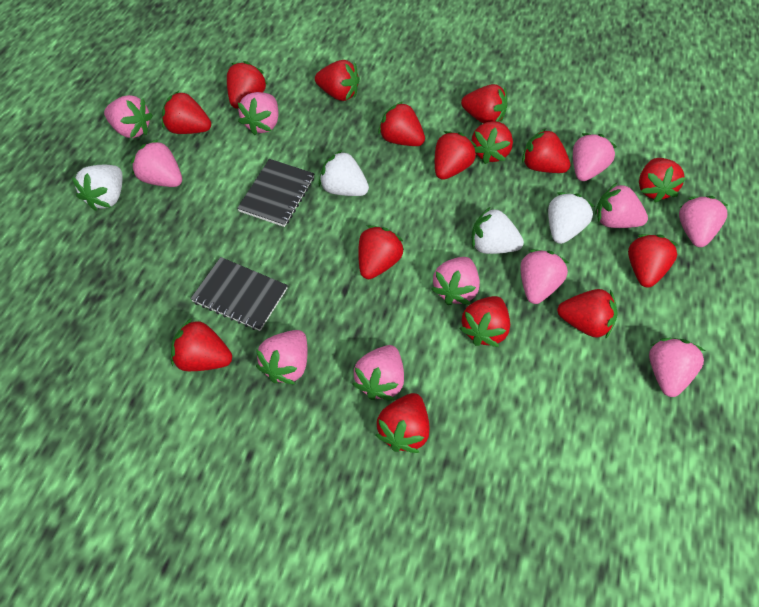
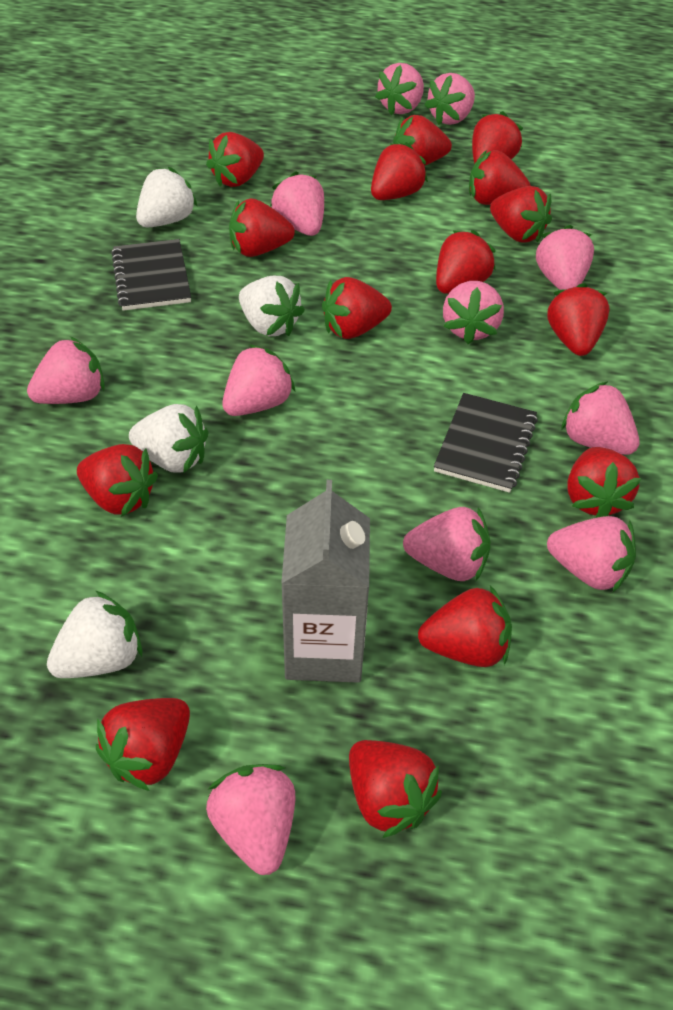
grey carton: none = 0 -> [281,480,370,683] = 1

